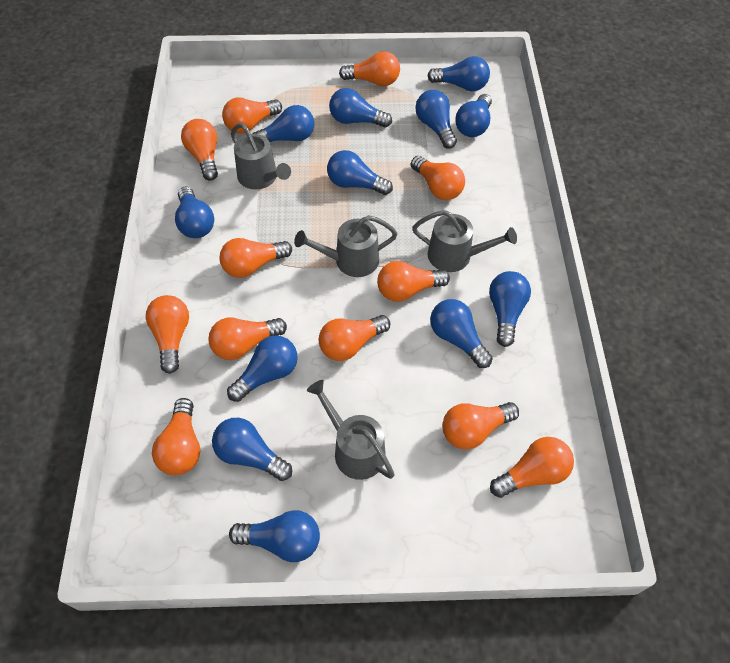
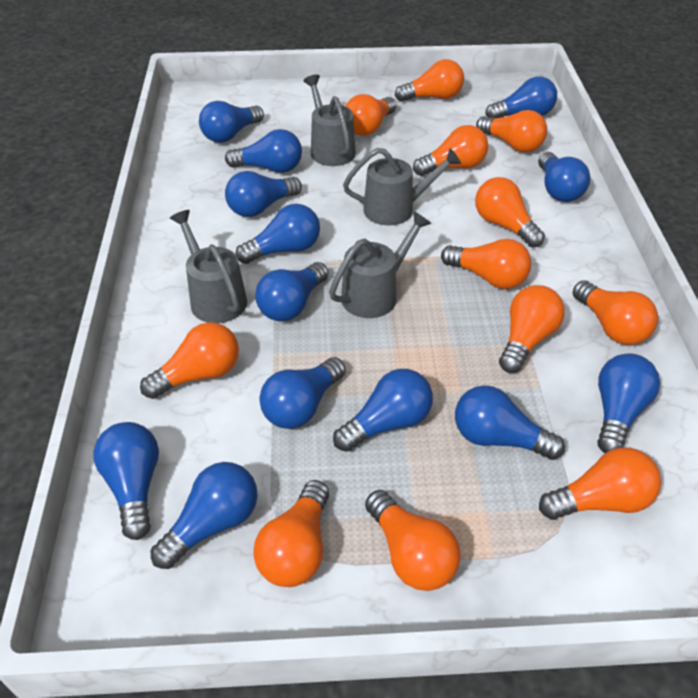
blue light bulb: [175,187,214,238] [212,418,292,481] [227,335,298,402] [229,510,320,562] [252,105,314,142] [327,150,393,195] [329,88,392,128] [415,90,457,149] [427,56,490,91] [430,299,493,368] [455,94,492,137] [489,271,531,347] = 12 -> [93,422,159,540] [151,462,258,569] [199,101,264,143] [225,129,302,173] [225,171,302,217] [236,204,320,264] [255,262,329,322] [259,357,346,429] [333,369,433,452] [455,385,565,460] [485,76,557,118] [538,152,590,202] [597,354,660,453] = 13

